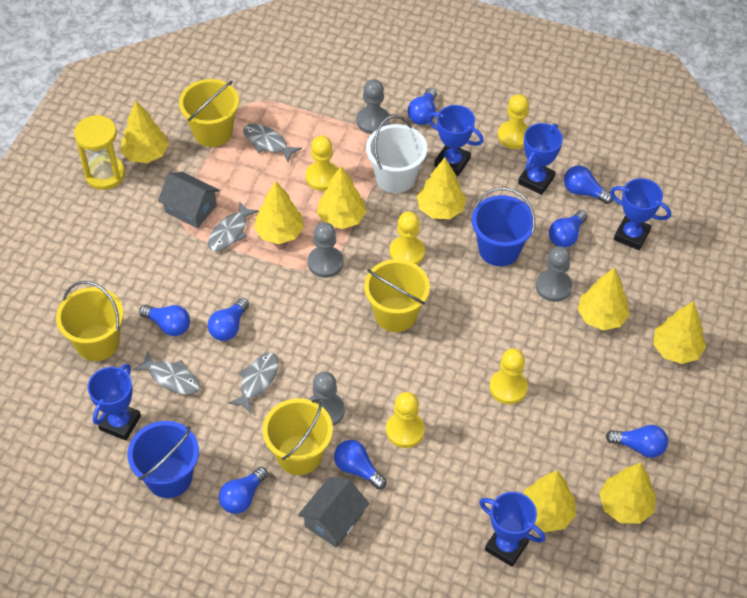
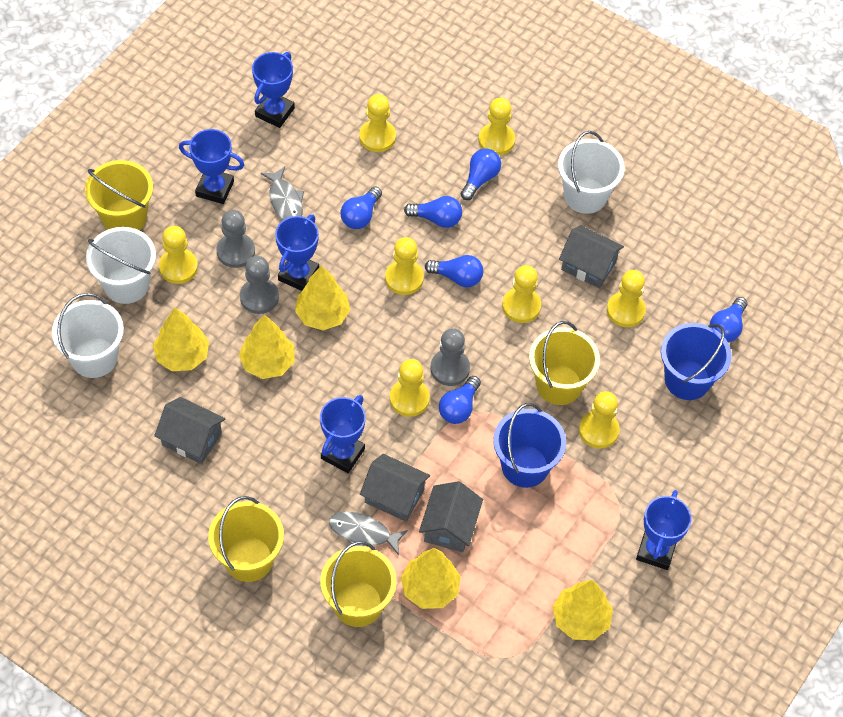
blue light bulb: [139,305,190,336] [208,298,249,341] [219,467,268,514] [334,440,387,489] [408,88,437,125] [549,210,587,248] [564,166,613,204] [606,425,668,458] = 8 -> [341,186,382,229] [404,196,462,228] [425,255,483,287] [439,376,481,424] [461,149,501,200] [710,297,747,342] = 6
grey fish: [133,351,200,395] [208,201,259,252] [228,352,279,414] [243,124,302,162] = 4 -> [261,167,304,220] [329,512,408,555] = 2
grey house: [158,172,220,229] [298,477,369,548] = 2 -> [154,397,226,464] [360,454,430,522] [419,481,483,552] [559,225,624,288] = 4
grey pawn: [308,222,343,278] [309,371,345,426] [357,79,390,134] [536,246,572,302] = 4 -> [217,210,255,268] [240,256,279,314] [430,328,470,386] = 3
white bucket: [366,115,427,193] = 1 -> [52,293,124,378] [86,227,156,304] [558,131,625,214] = 3
yellow hourglass: [74,115,125,190] = 1 -> none = 0
yellow pawn: [305,136,338,191] [386,392,425,448] [390,212,425,265] [489,348,528,404] [498,94,529,149] = 5 -> [159,226,198,284] [359,94,396,152] [385,237,424,295] [390,359,430,417] [478,98,515,155] [502,265,541,323] [579,391,620,448] [607,270,646,327] = 8
yellow tree: [121,101,169,163] [254,181,304,244] [317,166,367,229] [417,158,466,219] [523,470,576,532] [578,267,630,330] [599,463,656,524] [653,301,706,364] = 8 -> [153,308,209,371] [239,315,294,379] [295,265,350,330] [400,548,461,609] [552,580,613,640] = 5

